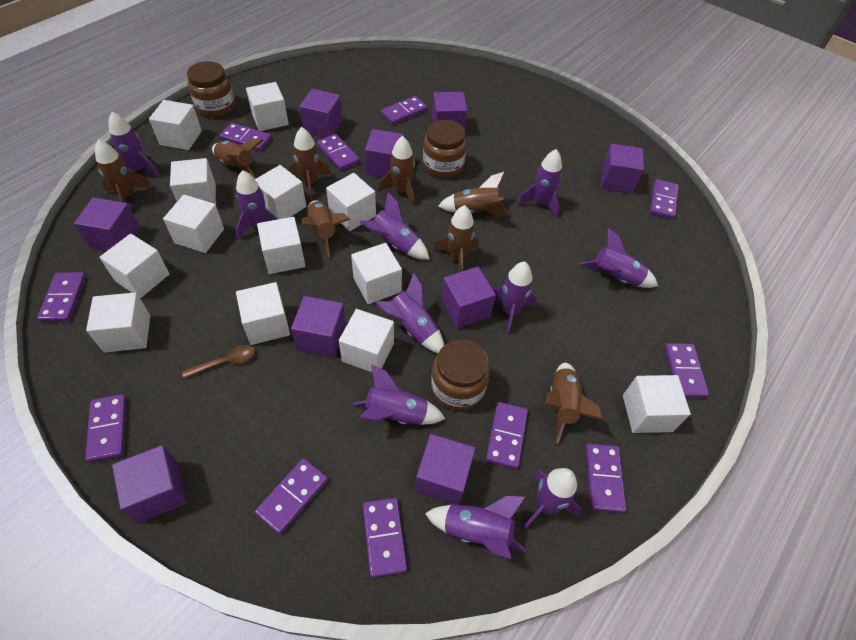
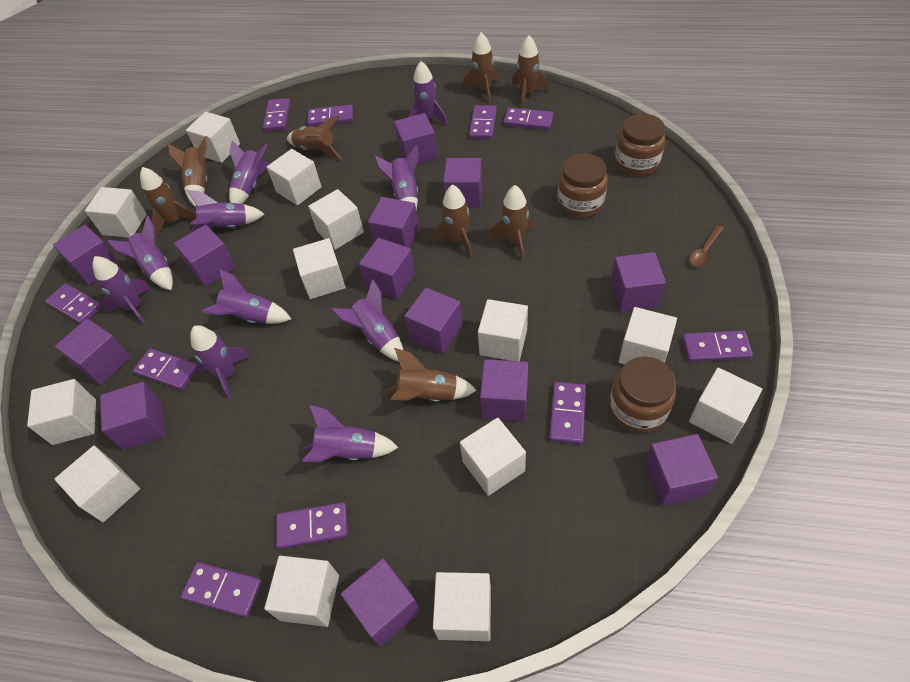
purple cube: [74,197,140,251] [112,445,188,523] [291,296,346,357] [299,89,342,137] [365,129,404,178] [415,434,475,505] [432,92,468,130] [441,267,496,328] [601,144,644,194] = 9 -> [53,225,120,285] [55,319,131,385] [100,382,165,450] [174,224,236,286] [341,559,421,647] [359,238,415,299] [368,197,419,248] [394,113,438,164] [404,287,463,354] [443,158,482,208] [480,359,528,421] [610,252,666,312] [644,434,718,507] = 13
purple domino: [37,272,86,322] [85,394,126,463] [220,123,272,151] [255,458,328,534] [317,134,360,171] [363,498,407,578] [381,96,427,125] [486,402,528,469] [586,443,626,513] [650,179,679,219] [664,343,709,398] = 11 -> [45,283,103,324] [133,349,198,390] [181,562,263,617] [263,98,291,131] [276,502,348,549] [307,105,353,127] [469,105,497,139] [503,108,553,130] [549,382,586,445] [682,330,753,362] = 10

